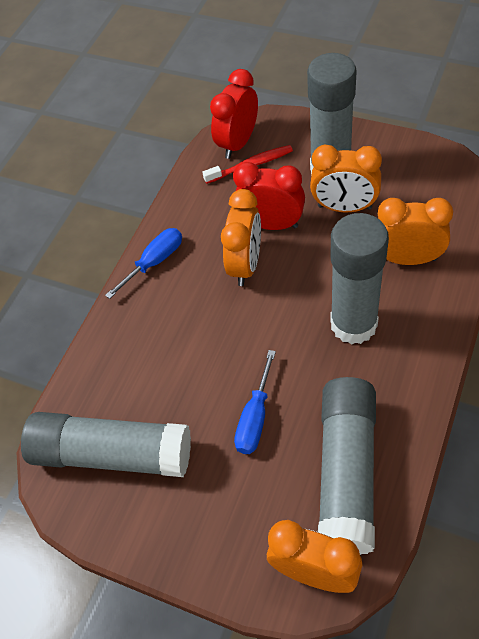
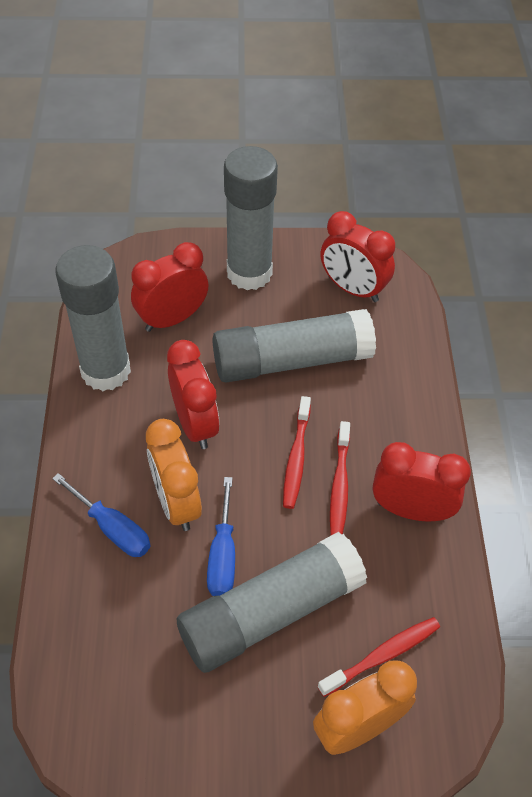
orange clock: [221,189,261,286] [267,520,363,593] [310,144,382,212] [378,198,453,265] = 4 -> [146,419,202,531] [313,661,417,755] = 2
red clock: [210,69,258,159] [233,162,305,230] = 2 -> [131,242,209,332] [167,340,219,449] [321,211,395,302] [373,442,471,521] = 4
red toothbrush: [202,145,293,184] = 1 -> [283,396,311,509] [318,617,440,697] [330,421,350,535] = 3

